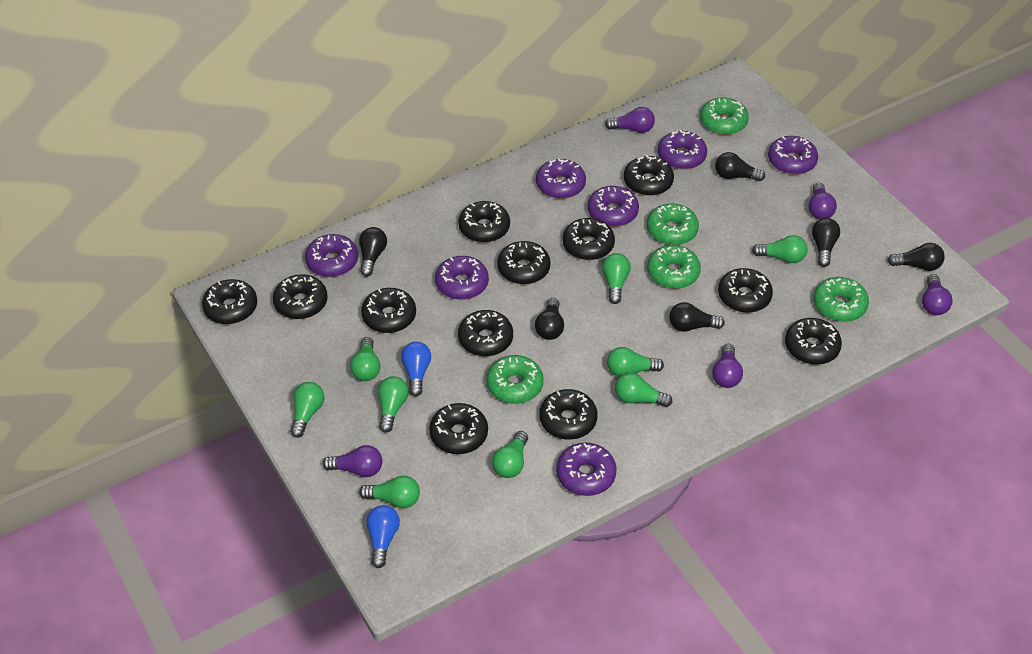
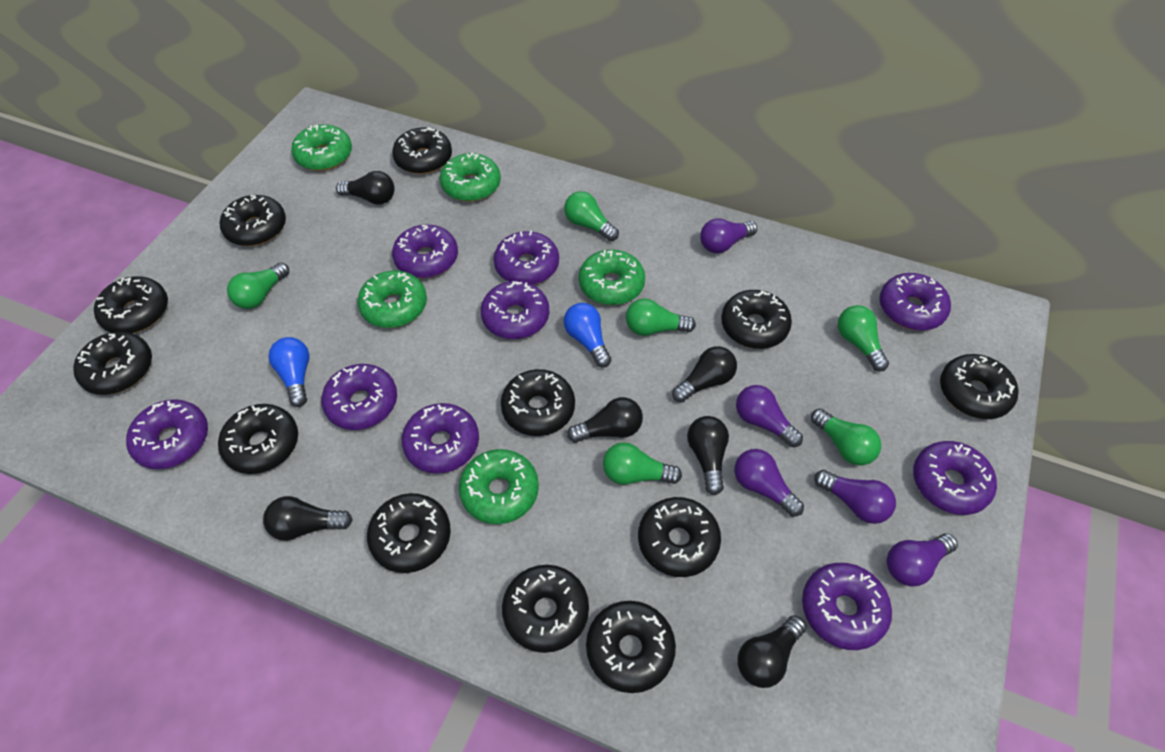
green light bulb: [291,382,324,438] [350,337,380,381] [359,476,420,508] [378,376,409,433] [492,431,528,478] [602,253,631,304] [607,347,664,377] [615,373,672,407] [752,235,808,263] = 9 -> [227,262,289,309] [564,191,619,241] [603,442,682,485] [626,298,696,336] [811,408,881,465] [837,305,889,372] = 6
purple donut: [305,234,358,277] [435,256,489,300] [536,158,586,199] [556,443,617,496] [588,186,639,227] [658,130,707,170] [768,136,818,175] = 7 -> [126,399,208,469] [321,364,397,430] [392,224,458,278] [402,403,479,474] [481,281,549,339] [493,231,559,285] [802,563,892,650] [879,273,951,331] [913,441,997,515] = 9

